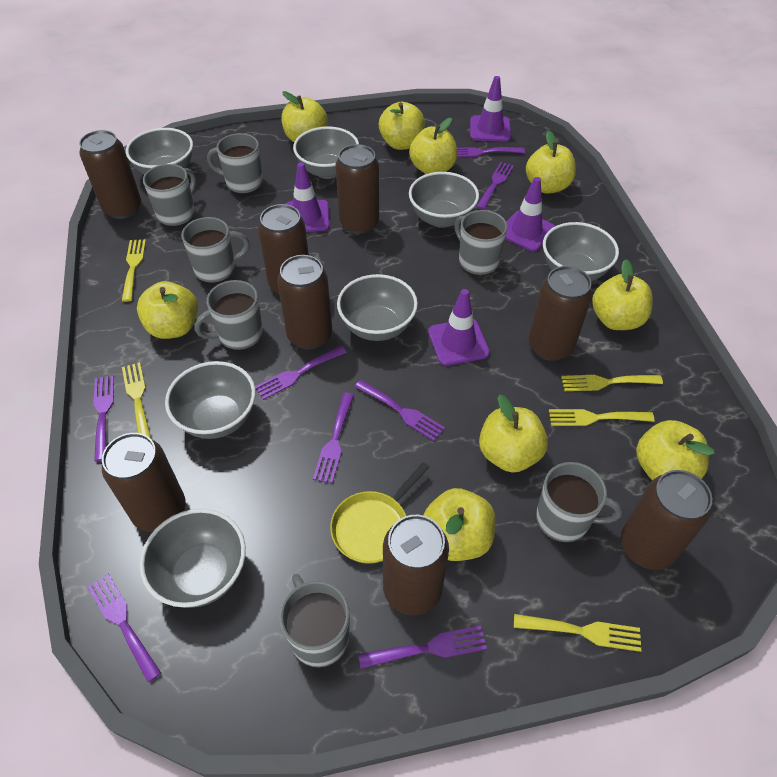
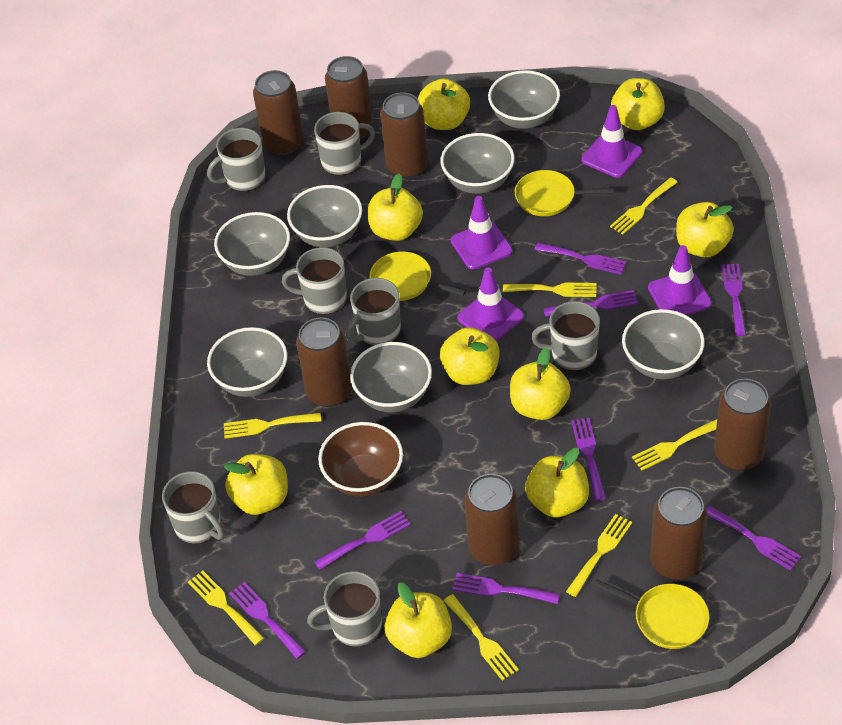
brown bowl: none = 0 -> [318,422,403,497] = 1
brown can: [79,130,141,219] [102,433,186,532] [258,204,309,294] [277,255,332,349] [335,144,379,234] [383,515,449,615] [529,266,592,361] [621,470,712,570] = 8 -> [253,70,303,155] [296,317,352,407] [325,56,373,140] [380,92,428,179] [465,474,519,566] [650,487,707,580] [714,379,771,471] = 7
yellow fork: [122,239,146,302] [122,362,151,439] [514,614,641,652] [549,409,655,426] [561,375,663,391] = 5 -> [188,571,264,646] [224,413,321,439] [443,594,519,681] [503,283,596,297] [566,514,632,597] [610,177,678,235] [632,419,717,471] = 7
yellow pan: [330,462,429,564] = 1 -> [370,251,466,301] [515,170,614,216] [593,579,709,649] = 3

